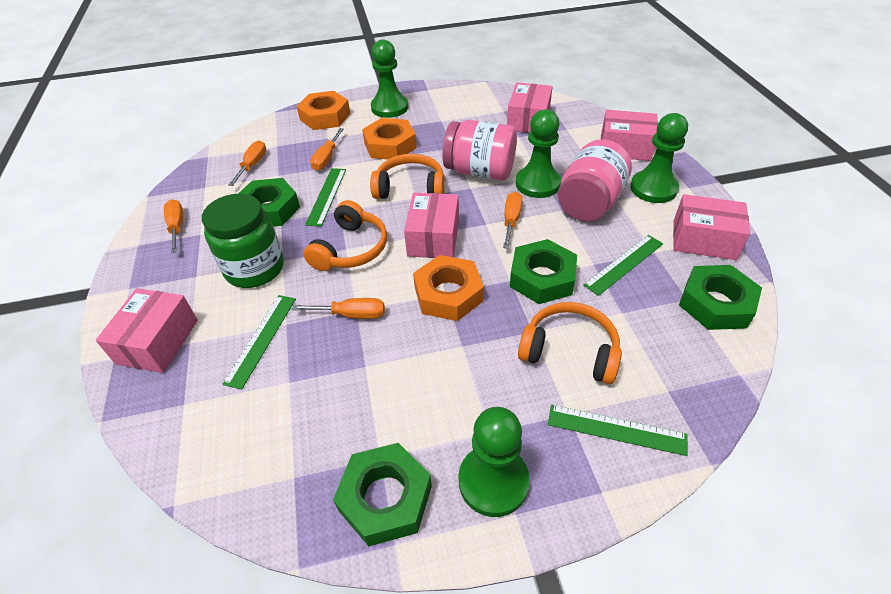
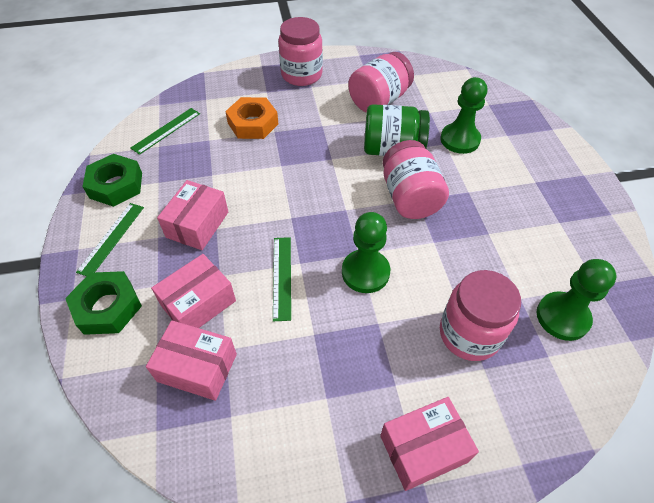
green nut: [238,178,300,227] [333,443,432,546] [510,239,577,304] [679,265,762,330] = 4 -> [65,271,142,335] [82,154,142,207] = 2
green pawn: [371,39,408,118] [458,407,530,517] [516,109,561,198] [630,113,688,203] = 4 -> [342,212,390,293] [440,77,487,154] [536,259,617,341] = 3
green ruler: [222,295,296,389] [305,168,346,227] [548,405,688,456] [583,235,663,296] = 4 -> [76,203,144,276] [130,108,200,155] [273,237,291,321] = 3
orange headphones: [304,200,387,271] [370,154,445,199] [518,302,622,384] = 3 -> none = 0
orange nut: [296,91,350,130] [362,118,417,160] [413,255,484,321] = 3 -> [225,97,278,139] = 1
orange screwdriver: [164,199,183,253] [228,140,266,186] [292,298,385,319] [310,128,344,171] [503,192,523,249] = 5 -> none = 0
pink box: [96,288,198,373] [404,193,459,258] [507,83,552,133] [601,110,658,161] [673,194,750,260] = 5 -> [146,320,237,401] [151,254,236,328] [157,180,228,250] [380,397,479,491] = 4
pink jar: [442,120,517,180] [558,139,632,221] = 2 -> [278,17,323,86] [348,52,414,113] [383,140,449,219] [440,270,521,361] = 4

